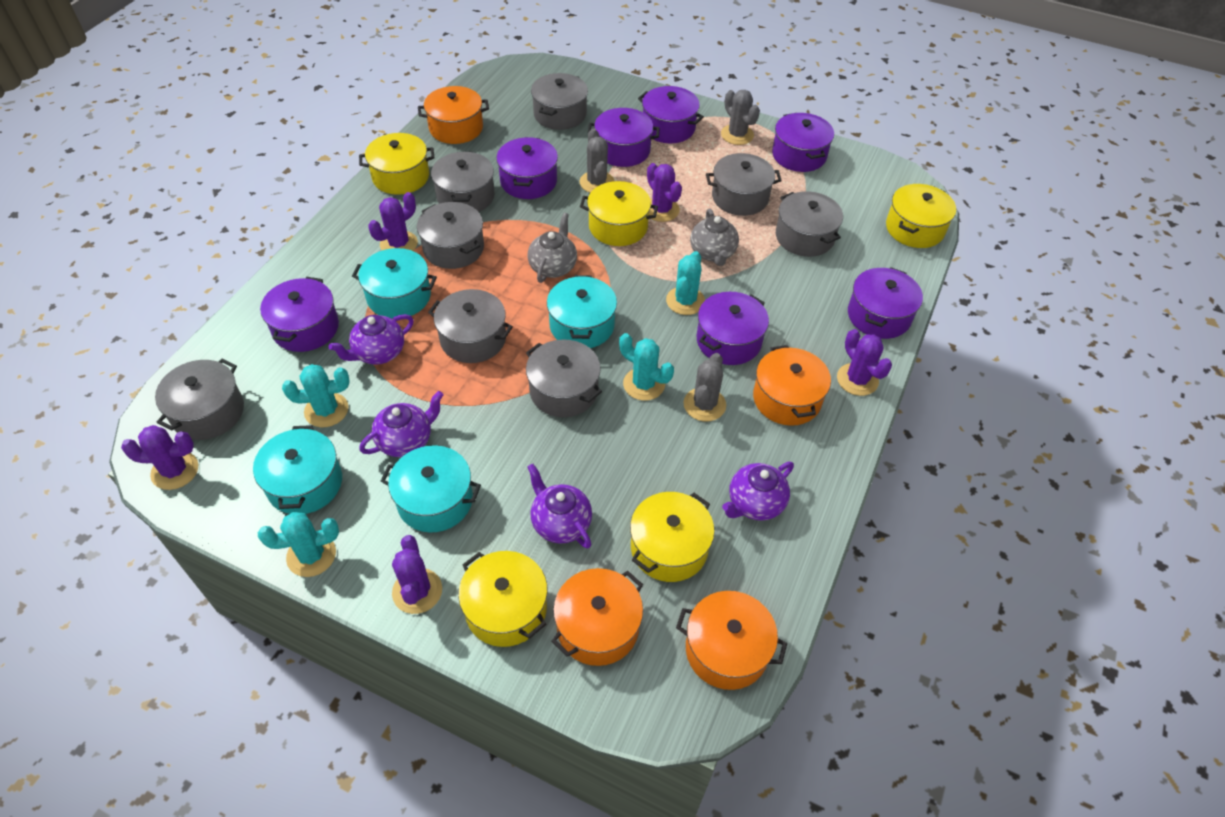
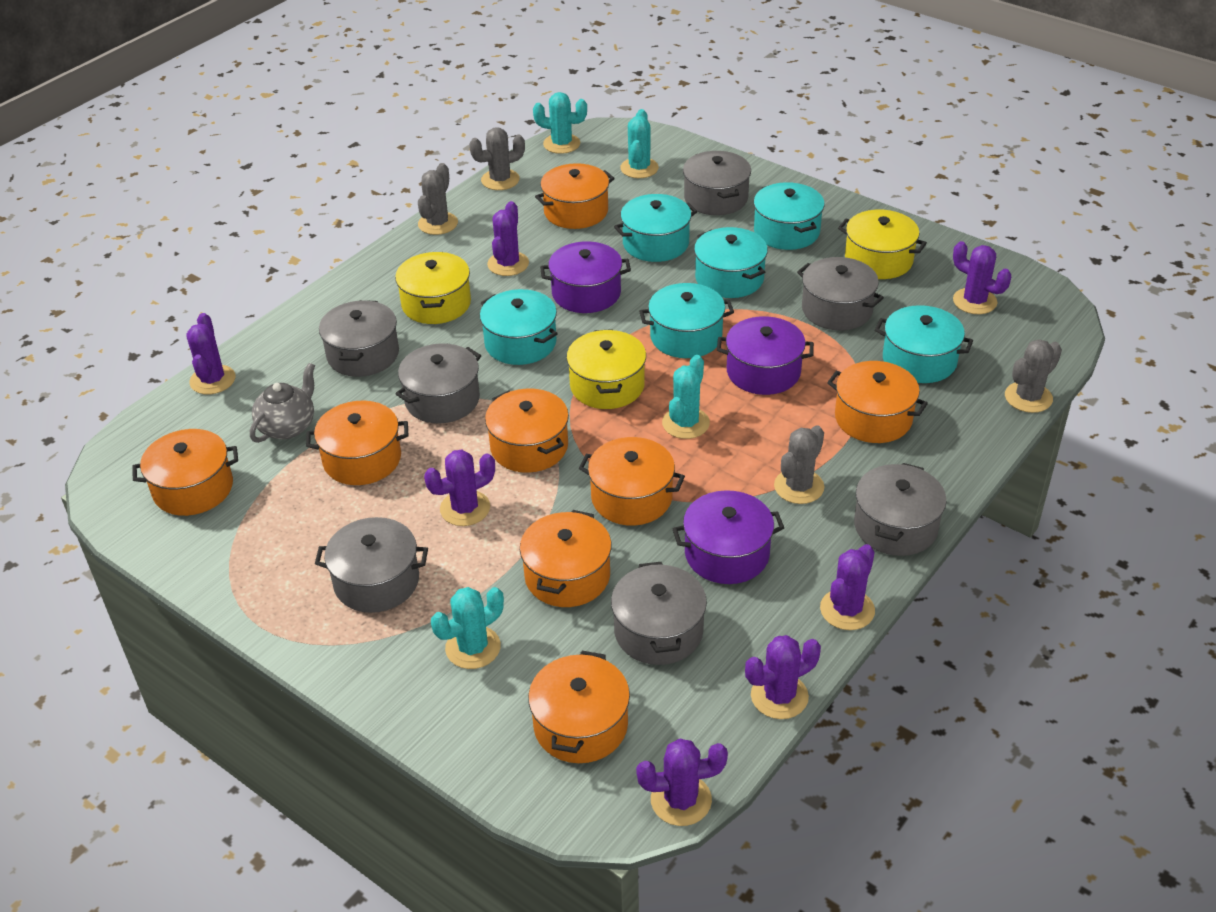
grey cactus: [580,128,614,193] [683,353,726,422] [721,90,760,145] = 3 -> [418,163,458,235] [469,127,525,190] [774,425,824,504] [1005,339,1062,413] = 4
grey pot: [155,359,244,440] [417,202,484,269] [428,289,513,363] [431,152,495,212] [526,339,602,417] [531,73,588,130] [706,153,782,216] [776,191,843,257] = 8 -> [315,517,428,613] [319,300,399,377] [395,343,481,423] [611,562,707,665] [683,151,751,215] [797,257,884,330] [854,463,947,556] = 7
grey teapot: [527,213,577,283] [690,208,739,266] = 2 -> [250,363,315,443] = 1
orange pot: [418,86,489,144] [551,568,643,666] [676,591,787,690] [753,345,831,426] = 4 -> [132,429,238,516] [306,401,408,485] [485,388,569,473] [520,510,612,607] [528,651,630,763] [535,163,615,229] [579,437,685,526] [827,361,928,443] = 8
purple cactus: [121,425,198,490] [368,192,418,251] [392,535,442,614] [647,163,682,222] [837,329,892,396] = 5 -> [186,313,235,395] [424,450,495,526] [487,201,529,276] [636,739,728,826] [745,635,821,719] [820,544,875,630] [953,241,1011,314] = 7
purple pot: [260,277,339,352] [496,137,558,199] [588,108,660,167] [638,86,704,143] [697,292,769,365] [772,113,834,172] [848,267,923,339] = 7 -> [540,241,631,313] [673,490,784,584] [717,316,814,395] = 3
purple teapot: [328,314,414,365] [359,391,444,457] [527,464,592,549] [722,462,794,521] = 4 -> none = 0
turquoise pot: [253,425,342,514] [352,248,437,319] [381,445,481,533] [547,275,617,348] = 4 -> [480,289,558,365] [614,194,698,262] [639,283,734,358] [694,227,768,298] [754,182,824,250] [875,305,973,383] = 6
yellow pot: [359,133,434,195] [458,551,547,647] [580,181,658,246] [630,492,714,582] [886,184,956,248] = 5 -> [395,252,471,324] [566,329,646,409] [838,210,927,279] = 3

